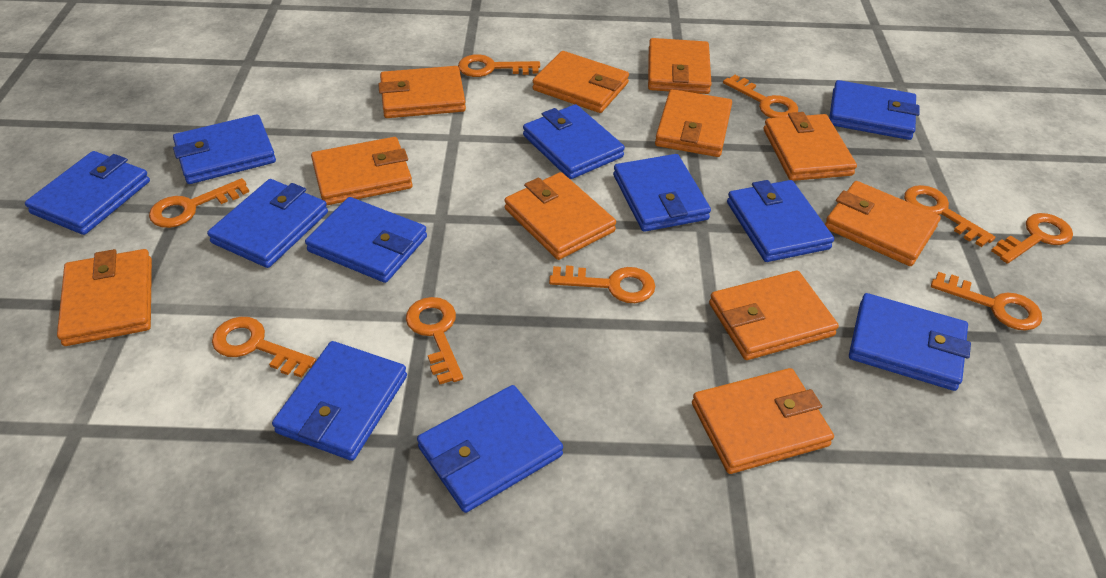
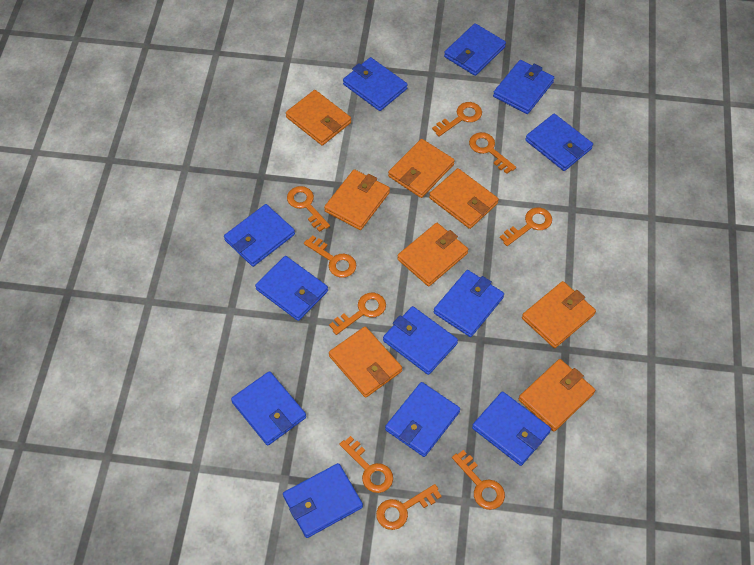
blue wallet: [25,151,150,235] [173,115,276,184] [207,179,328,268] [272,341,407,461] [305,197,427,283] [417,385,563,513] [523,104,625,179] [613,154,711,232] [727,180,834,262] [829,80,920,140] [849,293,971,391] = 11 -> [224,204,295,267] [231,371,306,446] [255,256,328,321] [283,463,363,538] [343,57,408,111] [383,306,458,375] [385,382,460,457] [434,270,504,337] [444,23,506,76] [472,392,551,466] [493,60,554,114] [525,114,593,171] = 12
orange wallet: [57,249,152,346] [311,137,413,205] [378,66,466,118] [504,172,616,260] [532,51,629,113] [648,38,712,94] [655,89,732,157] [692,368,834,474] [709,271,839,360] [763,112,857,181] [825,181,941,266] = 11 -> [286,90,351,146] [324,169,390,230] [329,326,402,398] [388,139,455,198] [397,223,468,286] [429,168,499,229] [519,359,595,432] [522,281,596,348] = 8

